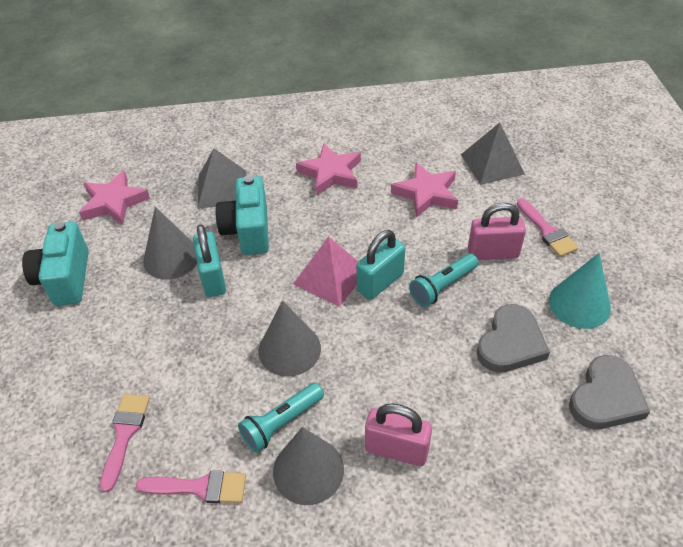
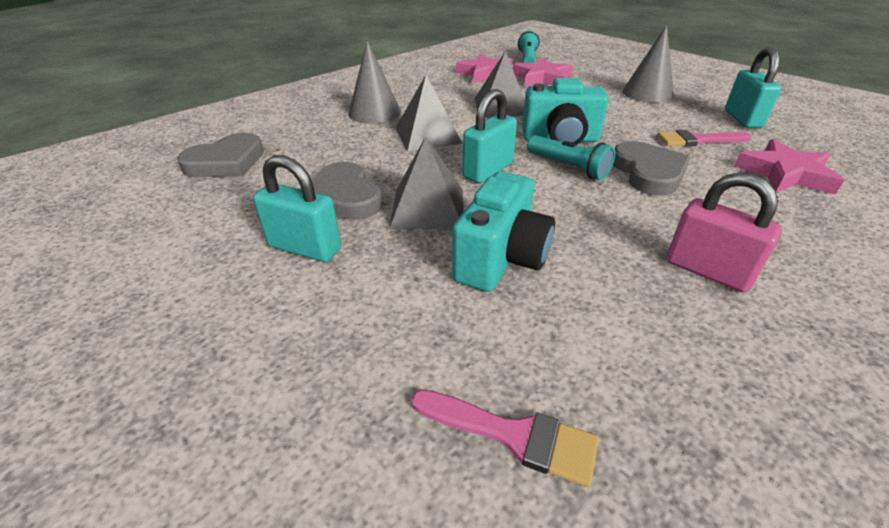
grey cone: [143,207,197,279] [259,300,321,377] [273,427,344,505] = 3 -> [348,41,401,123] [622,25,674,103] = 2
grey heart: [477,304,550,373] [569,355,650,429] = 2 -> [177,133,264,177] [312,162,383,220] [613,141,691,196] = 3
grey pyramid: [198,148,247,209] [461,123,525,185] = 2 -> [389,136,463,229] [395,75,463,151] [474,51,525,117] = 3
pink brush: [100,394,150,492] [136,471,246,503] [517,198,579,257] = 3 -> [411,390,599,487] [657,130,752,146] = 2
pink padlock: [365,403,432,466] [468,202,526,260] = 2 -> [666,172,782,292] = 1
pink pyramid: [293,236,358,307] = 1 -> none = 0
turquoise cone: [549,253,611,329] = 1 -> none = 0
turquoise padlock: [193,225,226,297] [356,230,405,300] = 2 -> [253,155,341,262] [463,89,517,183] [725,47,782,128] = 3

